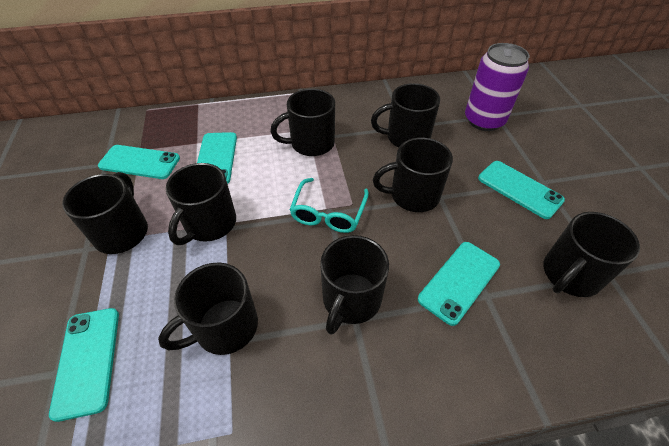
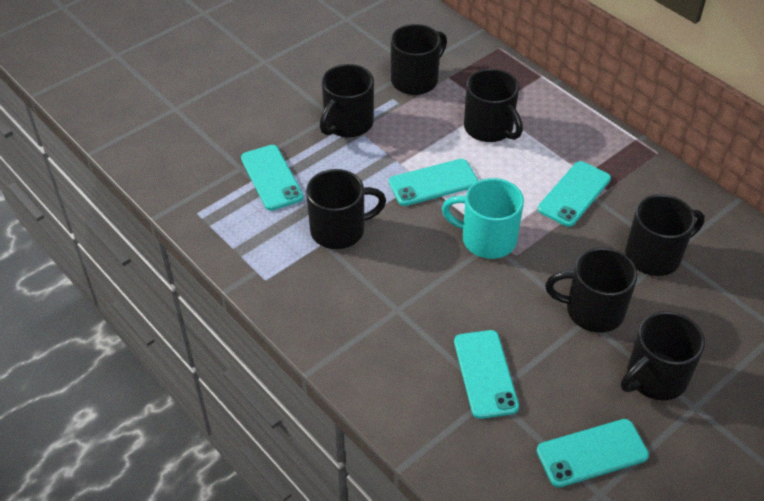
black mug: [62,172,148,254] [158,262,258,355] [166,163,236,245] [270,89,335,156] [320,235,389,335] [371,83,440,148] [373,138,453,212] [543,212,640,297] = 8 -> [306,169,386,249] [320,64,374,137] [391,24,447,95] [464,69,523,142] [545,248,638,333] [621,311,705,400] [625,194,705,276] = 7
purple can: [465,43,529,131] = 1 -> none = 0
turquoise glasses: [290,178,369,233] = 1 -> none = 0
turquoise mug: none = 0 -> [442,178,524,259] = 1

